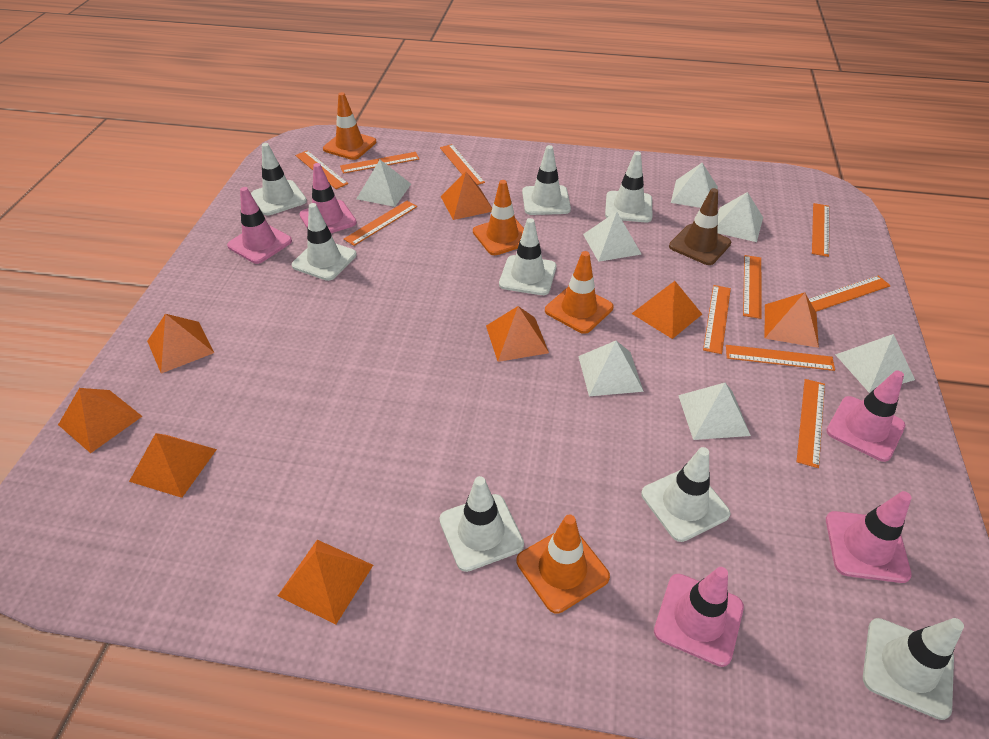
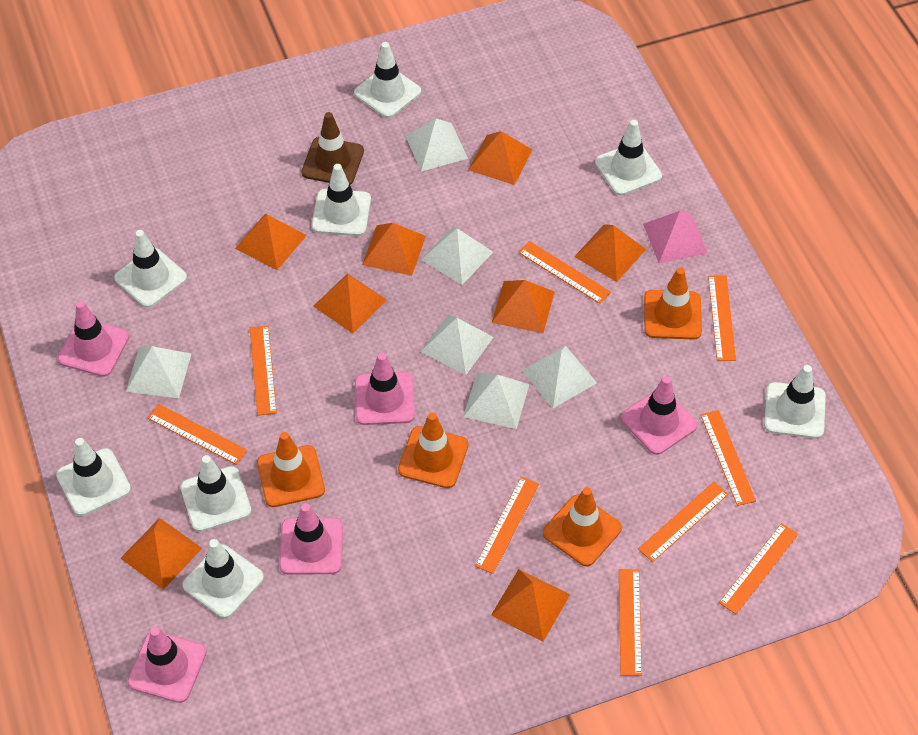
orange ruler: [295,150,348,189] [340,152,419,174] [344,201,417,246] [440,144,485,185] [703,285,731,354] [726,345,835,371] [743,255,762,319] [797,379,825,468] [809,276,891,312] [812,203,829,257] = 10 -> [147,404,248,465] [250,325,277,416] [475,477,539,574] [518,241,611,304] [619,569,642,676] [638,482,728,562] [700,410,756,506] [708,276,736,361] [719,523,798,614] = 9
pink pyramid: none = 0 -> [643,211,708,263] = 1
white pyramid: [357,160,411,207] [578,341,644,396] [583,212,642,262] [671,163,718,208] [678,383,751,440] [718,192,763,242] [835,334,915,393] = 7 -> [126,346,191,398] [405,118,468,171] [420,314,494,375] [421,227,493,285] [463,373,530,429] [522,346,597,408] = 6

